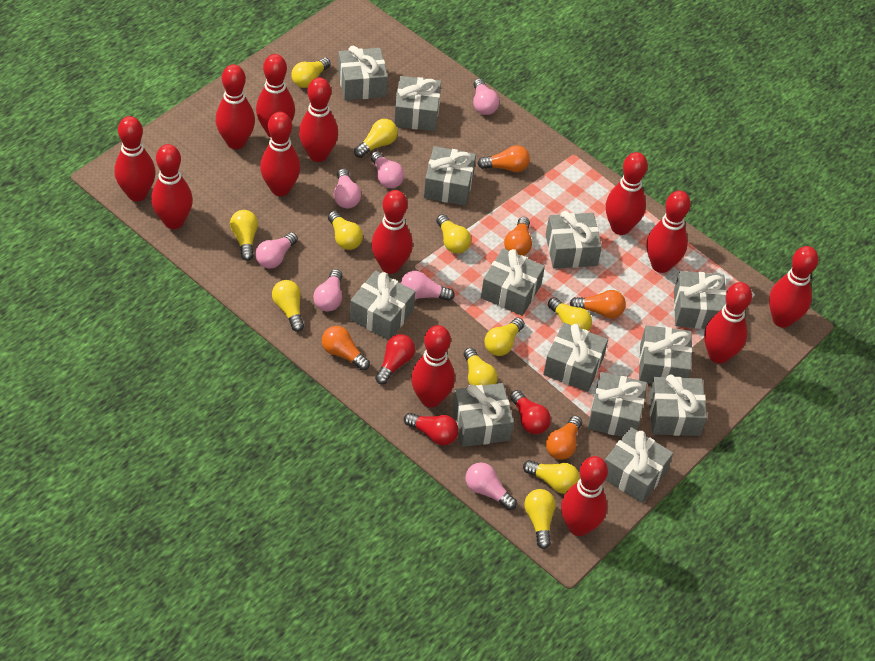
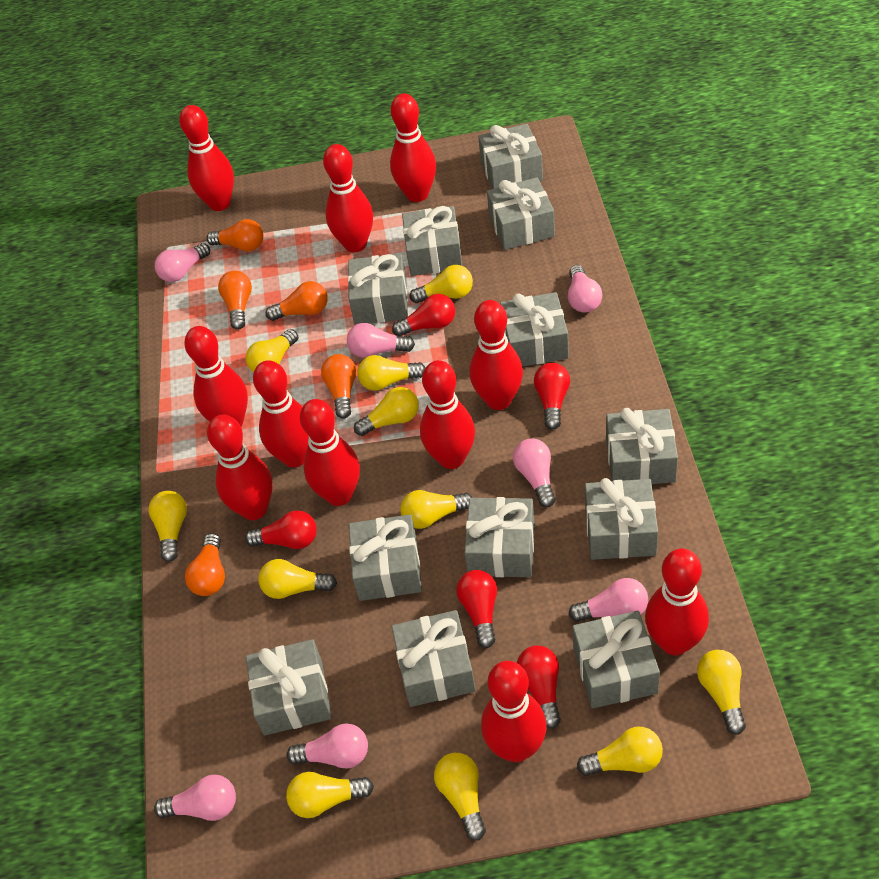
grey gift: [338,46,388,101] [350,270,415,340] [394,76,441,131] [424,146,476,206] [452,383,514,447] [481,248,545,316] [543,323,608,392] [546,211,602,269] [588,372,647,437] [605,427,673,503] [639,325,692,384] [648,374,707,436] [674,271,726,329] = 13 -> [246,639,332,736] [348,254,408,325] [349,514,422,601] [391,610,476,707] [402,206,462,276] [464,497,534,577] [478,124,543,189] [487,177,555,250] [500,292,569,367] [573,611,660,709] [585,478,658,560] [606,408,678,484] = 12
red bowling pin: [115,116,156,201] [151,144,193,229] [216,64,255,149] [256,54,295,138] [260,112,301,196] [299,77,338,162] [371,190,413,274] [411,325,455,408] [561,456,608,536] [606,152,648,235] [647,190,691,273] [704,282,752,364] [769,246,818,328] = 13 -> [179,105,234,211] [184,326,248,426] [207,415,273,520] [253,360,309,467] [300,399,360,506] [323,144,373,252] [390,93,436,202] [420,360,475,469] [470,300,523,410] [481,661,547,762] [645,548,709,655] = 11
red light bulb: [375,334,415,385] [404,413,459,445] [510,390,551,434] = 3 -> [245,510,317,549] [392,294,455,336] [456,570,497,648] [517,645,561,729] [534,363,570,430] = 5

